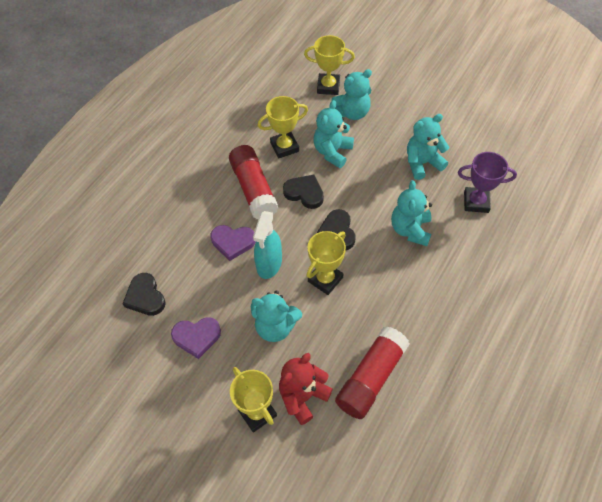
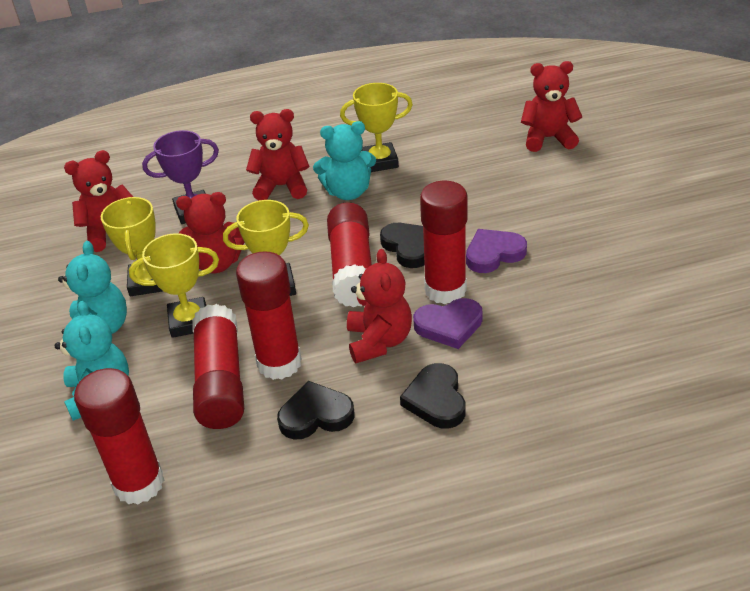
red glue stick: [229,145,279,219] [335,326,410,419] = 2 -> [74,368,164,504] [192,304,244,429] [236,251,302,380] [327,202,372,307] [420,181,468,304] = 5
red teddy bear: [279,353,333,425] = 1 -> [64,150,133,252] [176,192,245,273] [246,109,310,201] [347,249,412,363] [521,61,582,152] = 5
turquoise spray bottle: [253,211,282,279] = 1 -> none = 0
turquoise teddy bear: [251,291,302,342] [314,100,354,168] [331,69,372,120] [391,180,432,246] [407,114,449,180] = 5 -> [55,301,129,421] [58,241,127,334] [313,121,376,200] = 3

